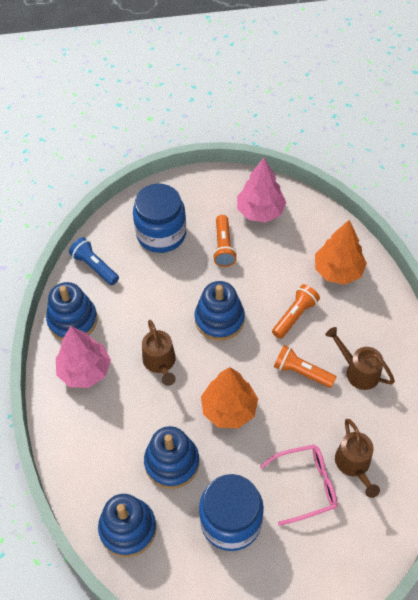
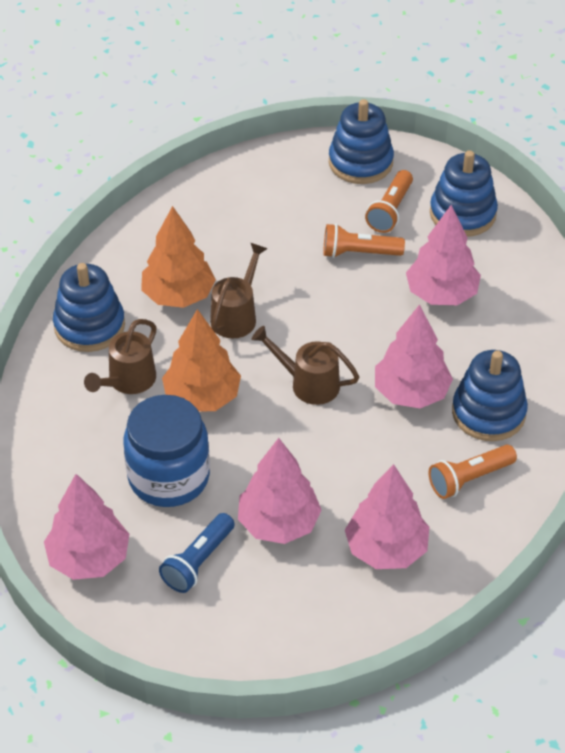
blue jar: [133,184,186,253] [199,474,264,551] = 2 -> [124,395,210,507] = 1
pink glasses: [260,445,338,526] = 1 -> none = 0
pink tree: [56,326,111,388] [237,158,287,222] = 2 -> [44,474,129,580] [238,438,322,544] [345,464,429,569] [375,304,453,408] [406,205,481,305] = 5

